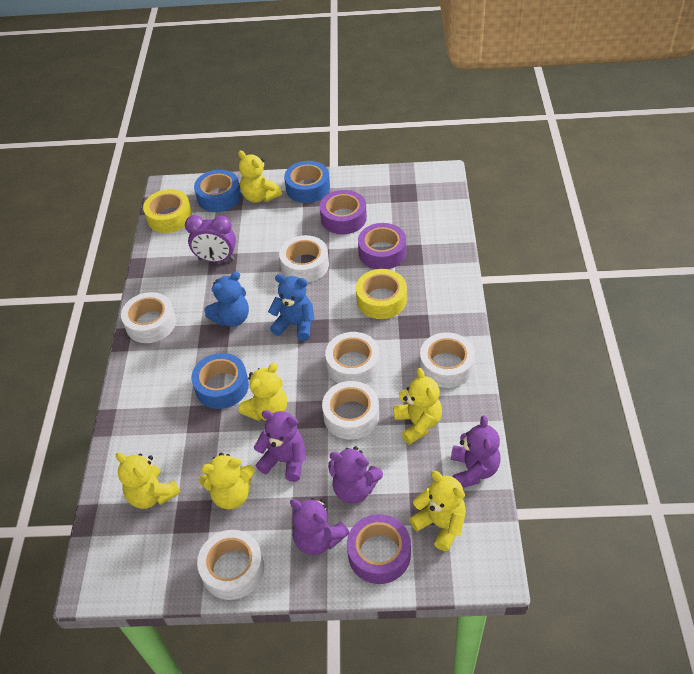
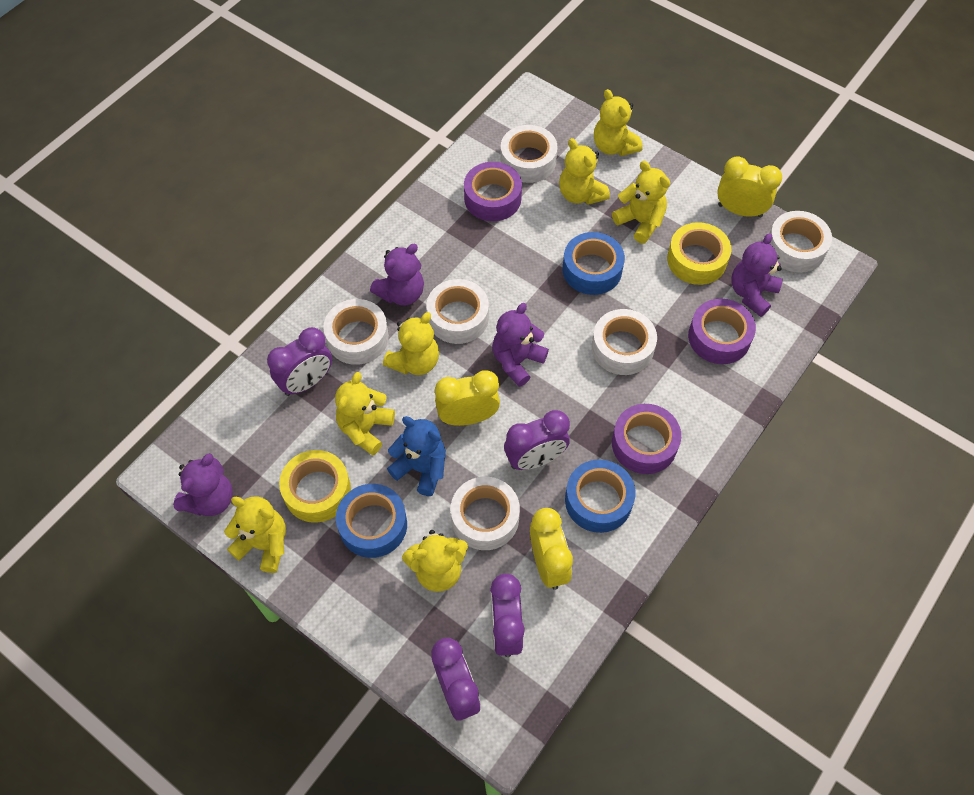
blue teddy bear: [205,272,249,327] [268,274,315,341] = 2 -> [387,416,446,496] = 1
purple clock: [185,215,236,262] = 1 -> [267,327,332,396] [431,638,481,721] [490,574,525,657] [504,410,570,470] = 4
yellow clock: none = 0 -> [435,370,500,426] [530,508,573,590] [717,157,782,218] = 3
yellow teddy bear: [116,452,181,509] [199,453,255,510] [238,150,282,203] [239,363,287,421] [393,368,442,445] [409,471,466,551] = 6 -> [224,496,286,573] [335,372,395,455] [383,312,439,375] [402,530,468,592] [559,138,610,205] [594,89,643,156] [612,161,670,244] = 7

